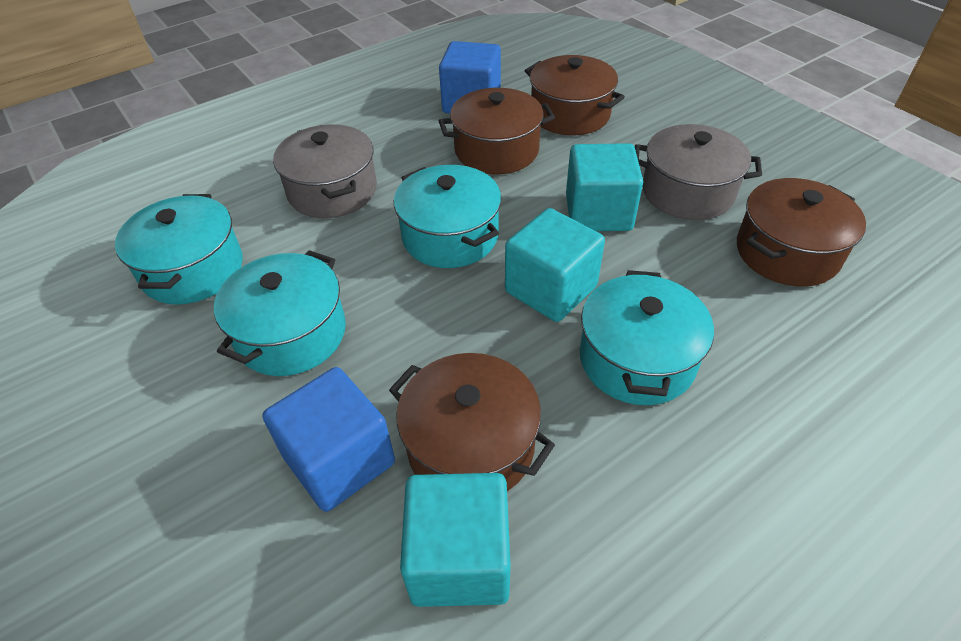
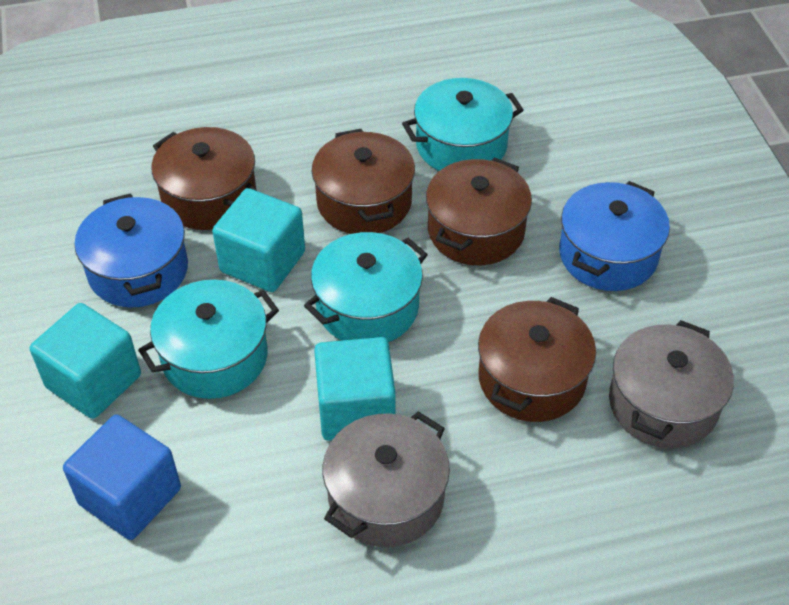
blue cube: [263,367,395,512] [439,41,501,113] = 2 -> [63,415,181,540] = 1
blue pot: none = 0 -> [74,193,188,308] [559,181,670,291] = 2
turquoise pot: [115,194,243,305] [214,250,346,376] [394,165,501,268] [580,270,714,405] = 4 -> [138,280,279,399] [304,232,428,342] [402,78,524,171] = 3

